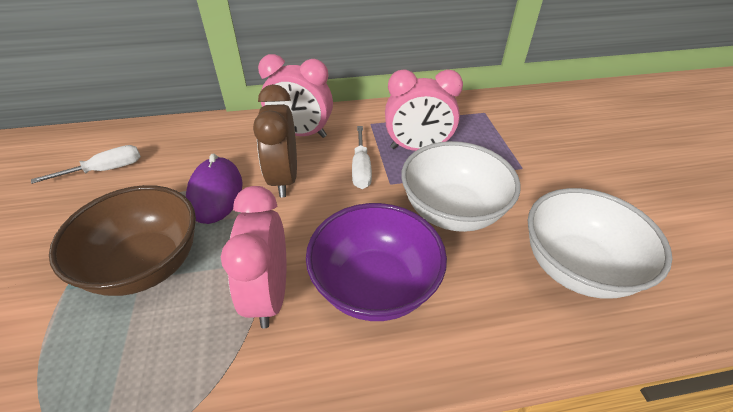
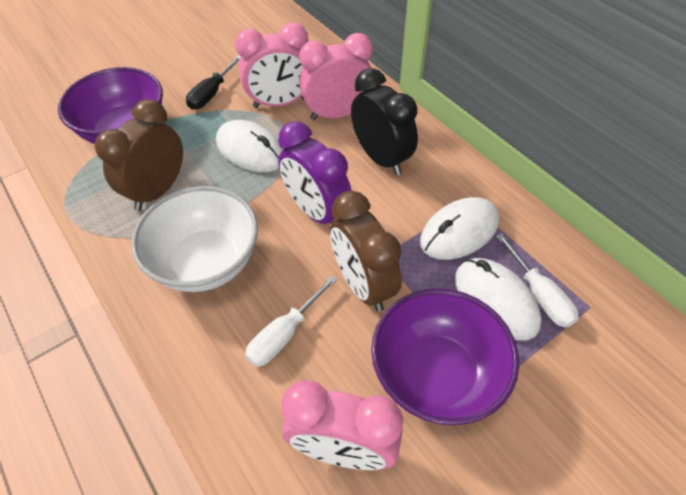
black clock: none = 0 -> [351,68,418,175] = 1
black screwdriver: none = 0 -> [186,55,240,110] = 1
brown bowl: [49,185,196,296] = 1 -> none = 0
brown clock: [253,84,297,197] = 1 -> [95,99,183,211] [330,191,402,312] = 2
purple bowl: [306,203,447,321] = 1 -> [58,67,163,144] [371,288,519,425] = 2
purple clock: none = 0 -> [278,121,352,224] = 1
purple mouse: [186,154,243,224] = 1 -> none = 0
white bowl: [401,141,521,232] [528,188,672,298] = 2 -> [131,186,258,292] = 1
white mouse: none = 0 -> [216,120,283,172] [420,197,499,260] [455,258,542,341] = 3

